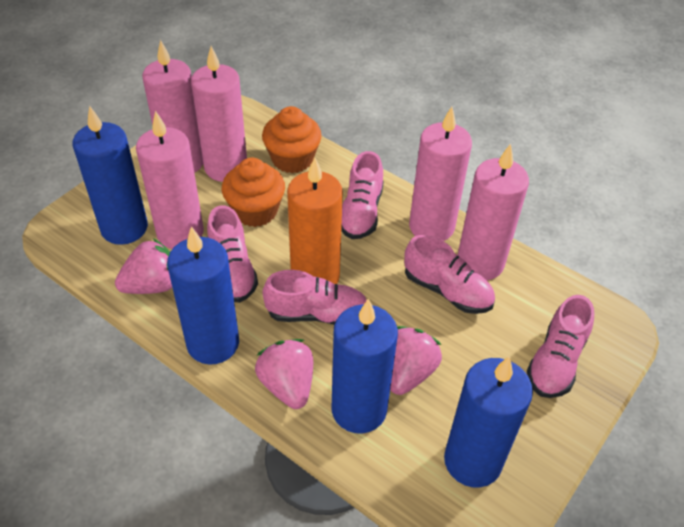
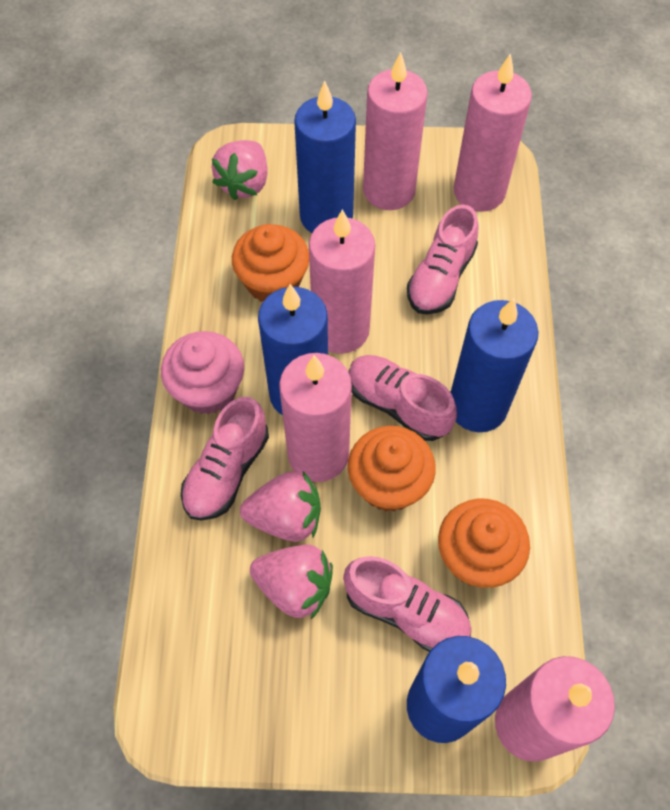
orange candle: [287,157,343,284] = 1 -> none = 0
orange cupcake: [222,158,285,227] [262,106,322,173] = 2 -> [232,224,309,302] [348,426,436,512] [438,499,530,588] = 3
pink cupcake: none = 0 -> [161,331,244,415] = 1
pink shoe: [207,205,258,303] [262,270,367,325] [341,151,384,239] [404,235,495,314] [527,295,594,398] = 5 -> [181,396,269,521] [343,556,471,652] [349,355,457,441] [407,205,479,315] = 4

